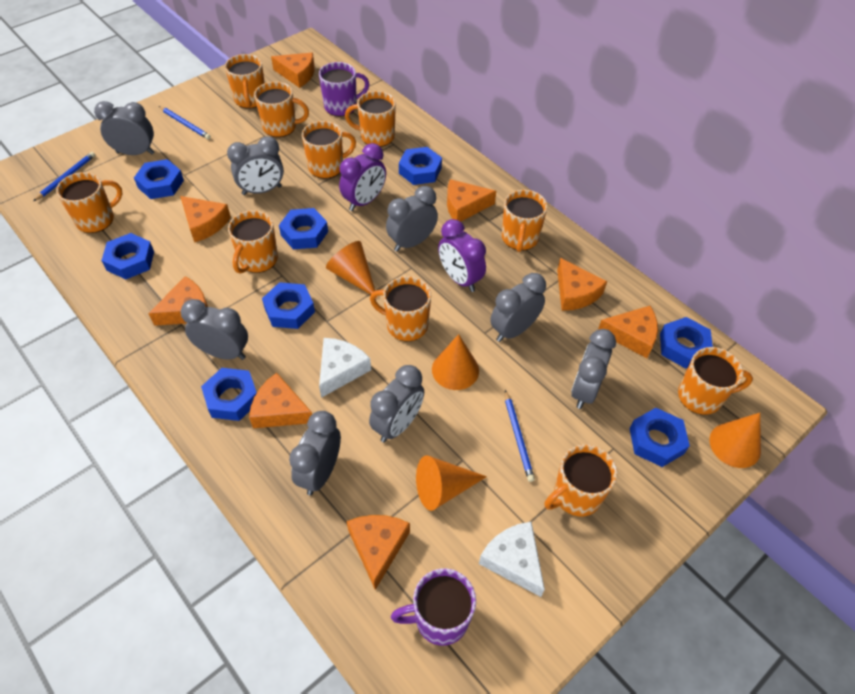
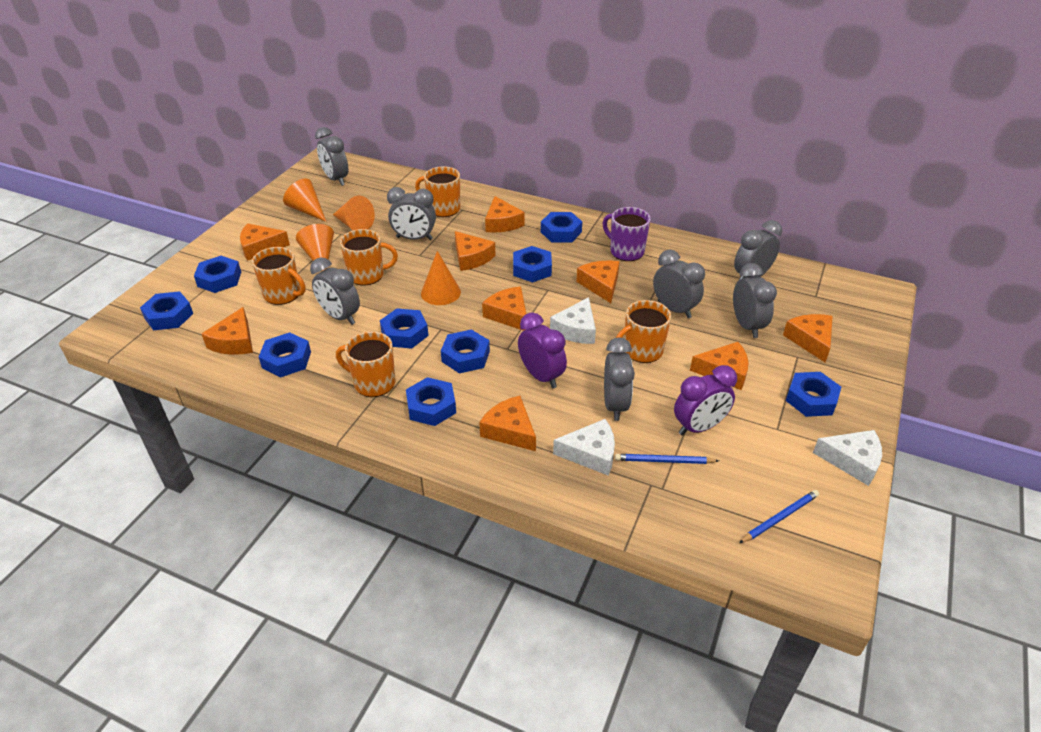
blue nut: [101,233,154,279] [134,159,184,199] [201,368,257,421] [262,282,315,329] [279,208,328,249] [399,147,442,185] [630,408,690,467] [660,317,713,369] = 8 -> [140,291,193,330] [194,256,241,293] [259,332,311,377] [380,308,429,349] [406,377,456,426] [441,330,490,374] [513,246,552,283] [541,212,582,242] [786,372,841,417] = 9
blue pencil: [33,152,95,201] [159,106,211,139] [505,390,535,482] = 3 -> [615,454,719,464] [739,490,819,543] = 2
grey clock: [94,101,155,155] [181,299,248,360] [227,136,284,195] [289,411,341,495] [369,365,424,443] [386,186,438,252] [490,273,546,342] [571,329,616,409] = 8 -> [310,257,360,325] [315,127,348,186] [387,187,436,240] [604,337,635,421] [653,250,705,318] [733,263,777,338] [734,220,782,281] = 7
orange cheese: [148,276,208,326] [180,196,231,243] [249,373,312,428] [271,53,315,88] [346,515,410,590] [447,179,496,222] [557,258,607,311] [598,306,658,358] = 8 -> [202,307,253,355] [240,223,290,261] [455,231,496,271] [479,396,536,451] [482,286,526,331] [485,196,525,233] [576,260,620,303] [690,342,749,390] [783,314,833,362] = 9
orange mug: [56,172,122,233] [225,54,265,108] [228,210,278,274] [254,82,309,137] [302,121,356,179] [345,91,396,147] [370,276,431,341] [502,190,548,252] [545,444,617,517] [678,347,753,415] = 10 -> [252,247,306,305] [336,331,396,397] [340,229,398,285] [415,166,460,217] [616,300,671,363] = 5
purple mug: [319,62,369,116] [391,568,476,646] = 2 -> [603,207,651,261] = 1
white cheese: [319,338,371,398] [479,521,545,597] = 2 -> [550,297,596,344] [553,419,615,476] [813,430,882,486] = 3

